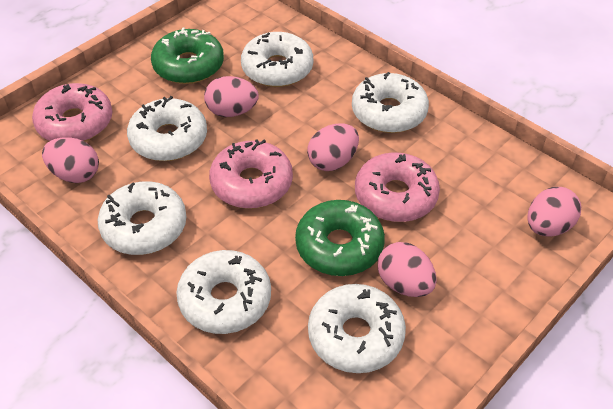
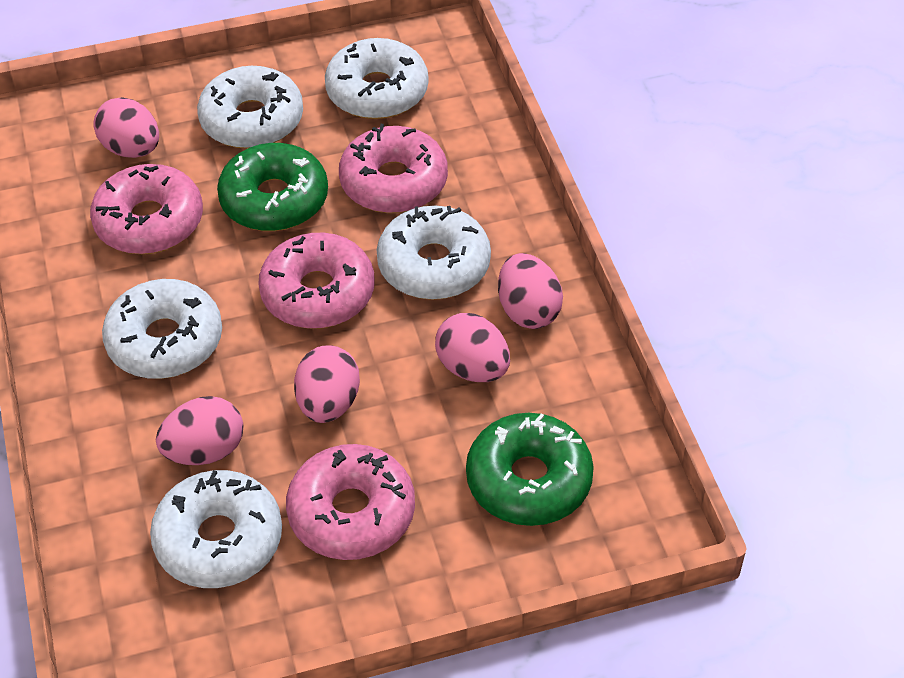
pink donut: [32,83,112,142] [209,139,293,209] [355,153,440,222] = 3 -> [90,164,203,254] [258,233,374,329] [286,444,415,560] [339,124,448,213] = 4
white donut: [98,181,187,255] [127,96,207,161] [176,250,271,334] [241,32,313,87] [308,284,406,373] [352,72,429,133] = 6 -> [102,279,222,379] [150,470,282,588] [197,66,303,149] [325,38,429,119] [377,206,491,300] = 5

